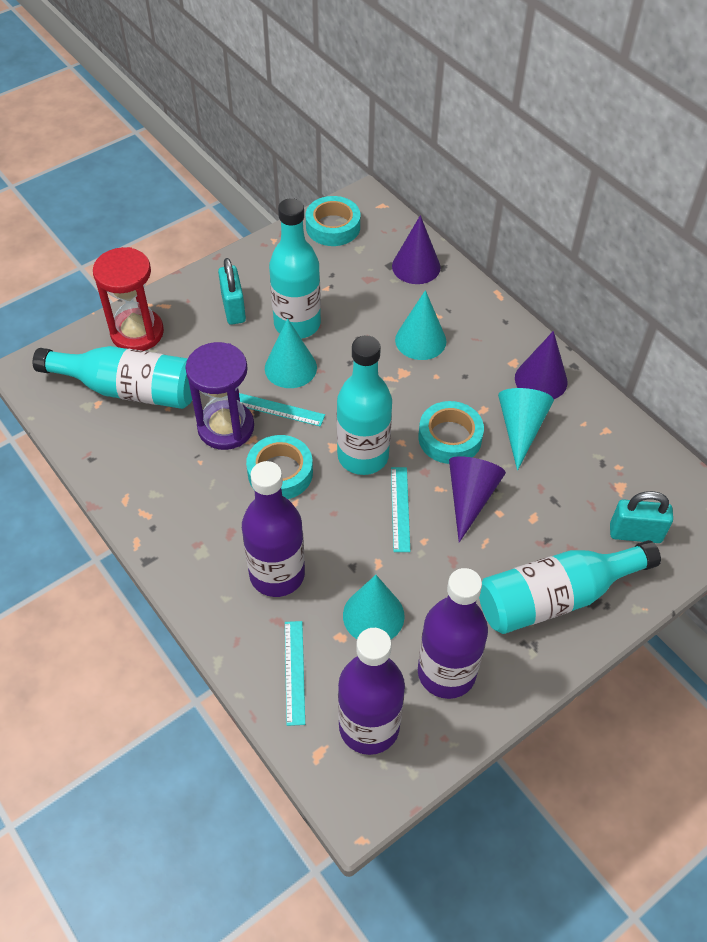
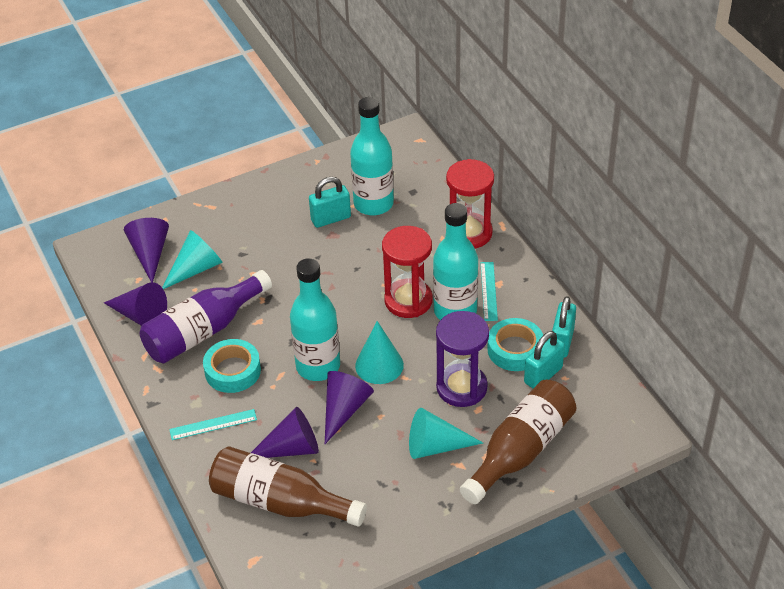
brown bottle: none = 0 -> [209,446,367,527] [460,380,576,504] = 2
purple bottle: [242,461,305,597] [338,628,405,755] [418,568,488,699] = 3 -> [140,270,272,363] = 1
purple cone: [392,215,440,284] [449,456,506,543] [515,331,568,399] = 3 -> [104,282,167,325] [124,218,169,282] [251,407,319,458] [325,371,374,444] = 4
red hourglass: [93,247,164,351] = 1 -> [382,226,432,318] [446,159,494,249] = 2
turquoise bottle: [33,346,192,409] [269,198,321,339] [337,335,392,475] [479,540,661,634] = 4 -> [290,258,340,381] [350,97,394,215] [433,203,478,320] = 3
turquoise cone: [265,318,317,388] [343,575,405,639] [395,290,446,360] [498,388,554,470] = 4 -> [162,230,223,289] [355,321,404,384] [409,408,483,459] = 3
turquoise padlock: [218,258,246,325] [610,491,673,543] = 2 -> [309,177,351,228] [524,331,565,388] [552,296,576,358] = 3
turquoise ruler: [239,393,325,427] [285,621,305,726] [391,467,410,552] = 3 -> [169,409,257,440] [481,262,498,321] = 2
turquoise tape: [246,435,313,499] [306,196,360,246] [418,401,484,464] = 3 -> [203,339,261,393] [488,318,543,371] = 2

